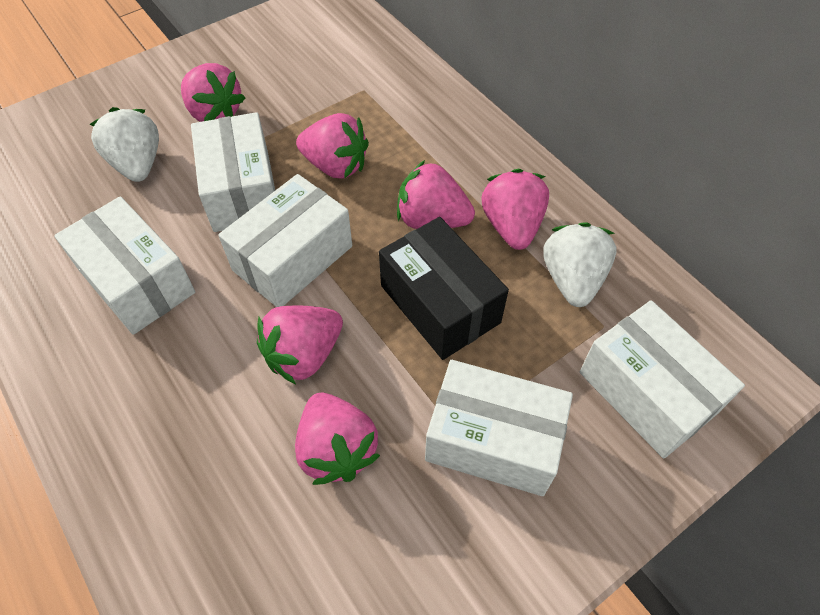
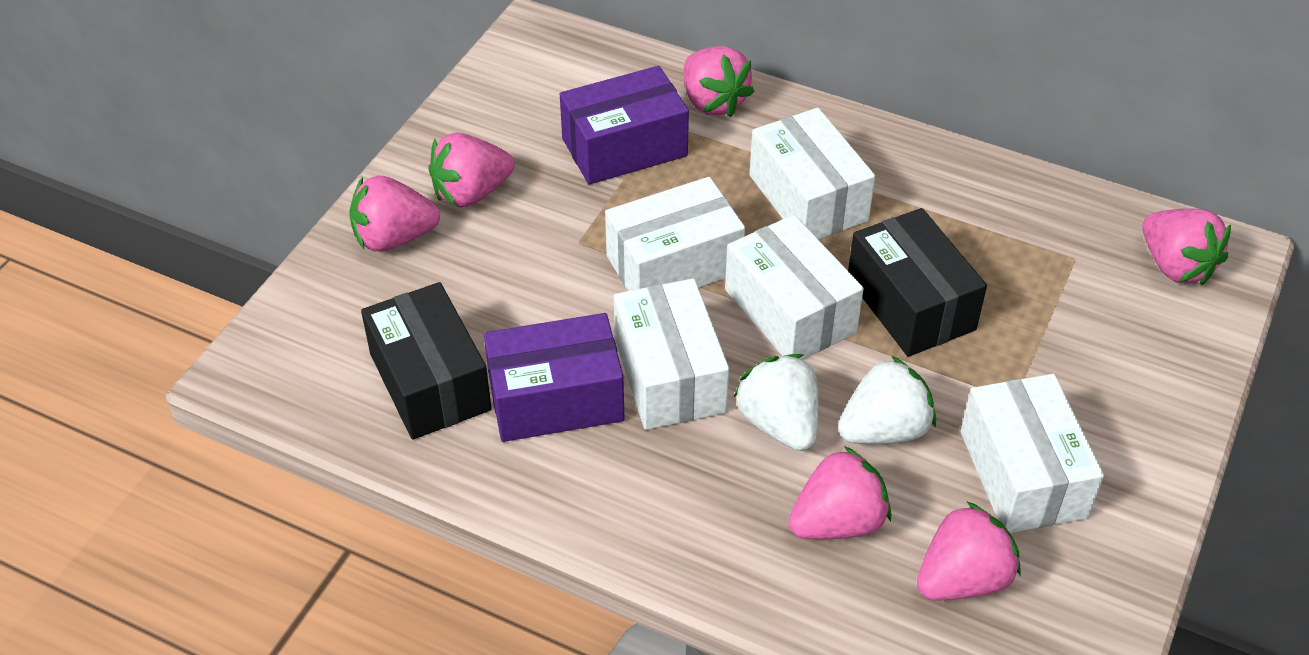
black box: [379,217,509,360] = 1 -> [361,282,492,439] [848,208,987,357] = 2
purple box: none = 0 -> [484,313,624,442] [560,66,689,185] = 2

